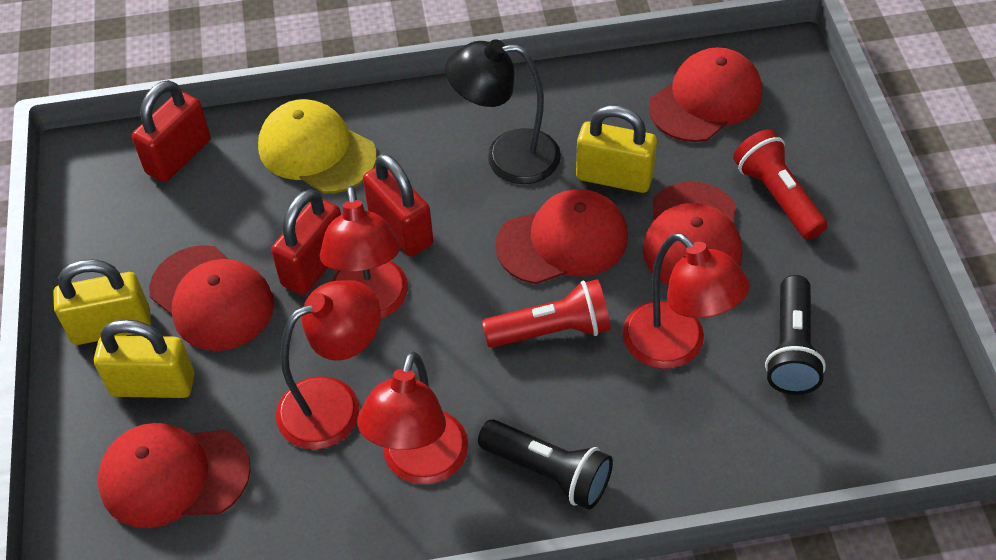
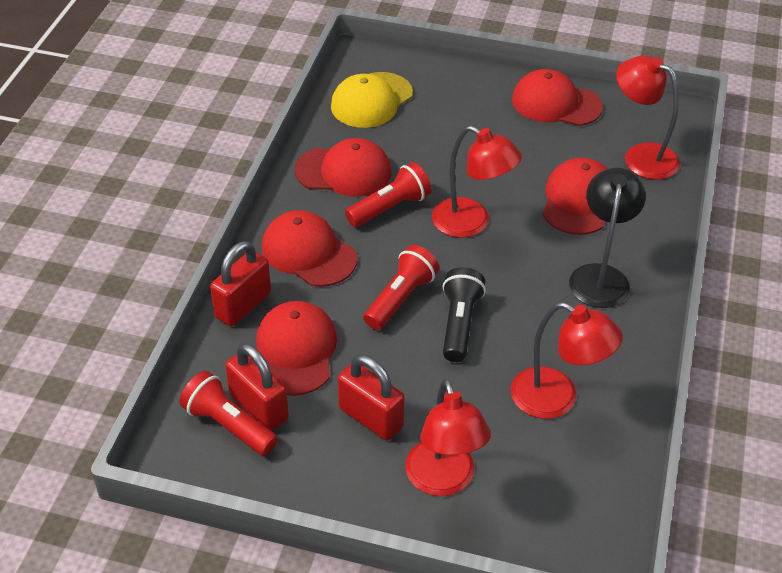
black flashlight: [478,419,613,509] [765,275,826,395] = 2 -> [443,267,486,362] = 1
red flashlight: [482,279,611,348] [733,129,827,240] = 2 -> [179,371,278,456] [345,162,431,227] [363,245,439,330] = 3
yellow padlock: [53,259,151,345] [94,319,195,398] [576,105,657,193] = 3 -> none = 0

